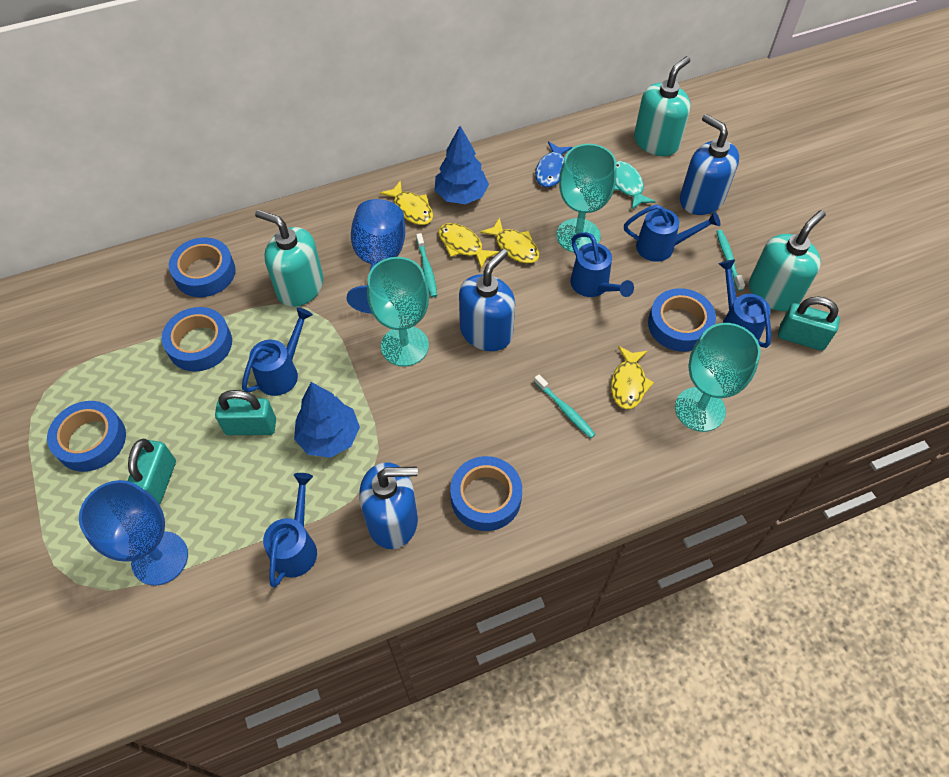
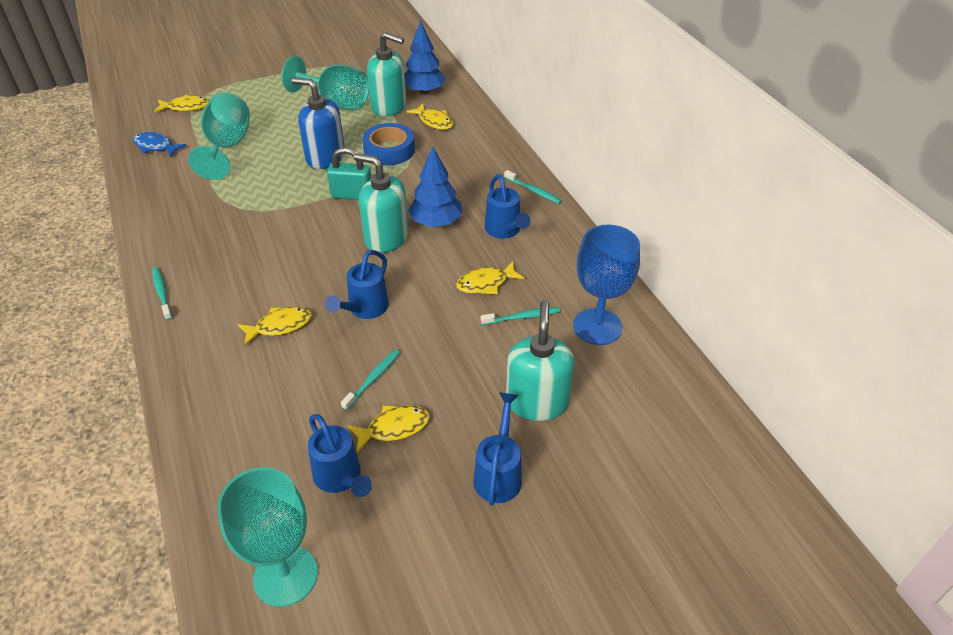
blue goblet: [79,480,188,586] [346,199,405,314] = 2 -> [573,225,640,345] = 1
blue soap dispenser: [359,462,418,549] [459,249,515,351] [680,114,739,215] = 3 -> [292,78,345,169] = 1
blue tape: [47,401,126,472] [161,307,232,372] [169,237,236,297] [450,456,522,531] [648,288,716,352] = 5 -> [362,123,415,165] = 1
blue watering can: [242,307,313,396] [263,473,317,587] [570,232,634,297] [624,205,720,262] [718,260,771,348] = 5 -> [308,414,372,497] [325,250,389,319] [473,393,522,505] [485,174,530,238] = 4
turquoise fish: [614,161,656,209] = 1 -> none = 0
turquoise padlock: [127,439,176,505] [215,390,276,435] [778,296,840,351] = 3 -> [327,147,371,200] = 1
turquoise toothbrush: [416,233,437,297] [534,374,596,438] [716,230,745,291] = 3 -> [152,267,172,320] [341,349,400,410] [481,307,560,325] [504,170,562,204] = 4
yellow fish: [380,180,433,225] [439,223,499,269] [480,217,539,263] [611,346,654,409] = 4 -> [154,95,209,113] [237,306,312,346] [347,405,430,453] [406,103,454,130] [456,261,525,294] = 5

